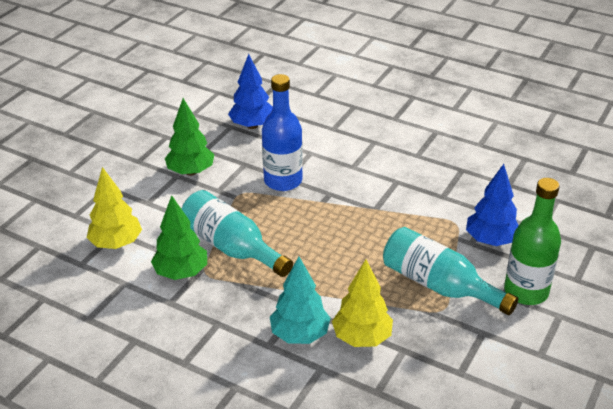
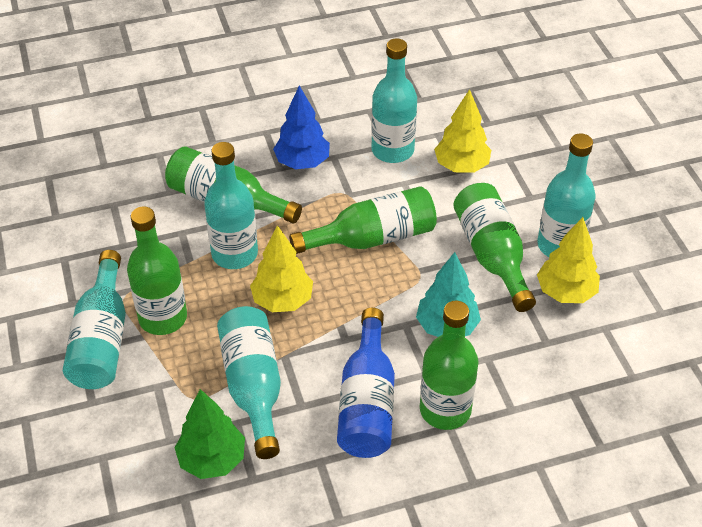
blue tree: [228,54,273,129] [466,164,519,246] = 2 -> [273,86,330,169] = 1
green bottle: [504,178,561,305] = 1 -> [127,206,187,335] [165,146,302,223] [289,186,437,254] [420,301,478,430] [453,183,536,312] = 5
green tree: [151,195,207,280] [165,98,215,176] = 2 -> [175,389,245,479] = 1
turquoise bottle: [182,190,293,277] [383,227,518,315] = 2 -> [63,250,126,389] [204,142,258,269] [217,306,281,459] [371,38,417,163] [537,134,595,257] = 5
yellow tree: [87,167,142,249] [332,259,393,347] = 2 -> [250,225,313,312] [434,89,491,173] [537,217,600,303] = 3

